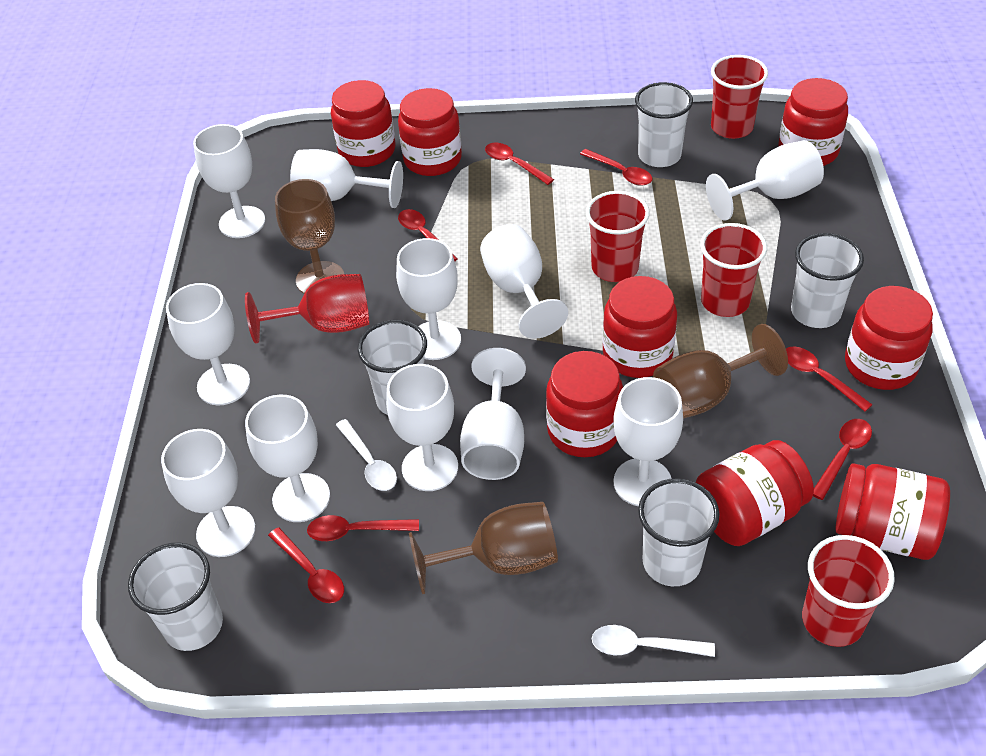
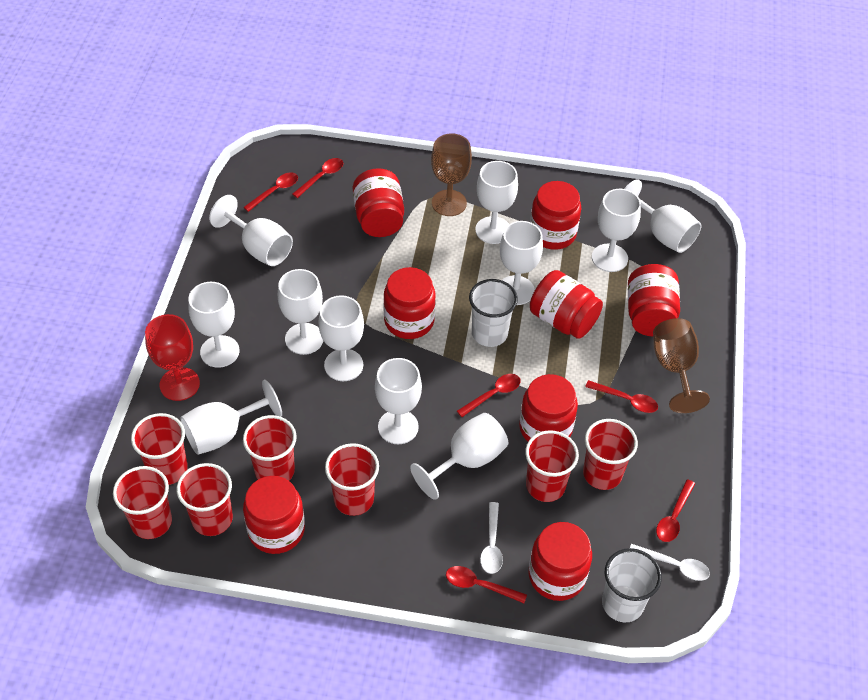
brown goblet: [275,179,344,294] [409,502,558,594] [653,324,788,419] = 3 -> [431,133,472,216] [653,318,710,413] = 2
red cup: [586,191,650,282] [700,223,767,317] [711,55,768,139] [802,535,895,647] = 4 -> [113,466,172,539] [131,413,188,485] [177,463,233,536] [243,415,297,481] [325,443,379,516] [525,430,579,502] [583,419,638,490] = 7
red spoon: [268,527,344,603] [307,515,419,541] [398,209,457,261] [485,143,554,185] [580,149,652,186] [786,346,872,412] [813,419,872,500] = 7 -> [243,172,298,212] [292,158,343,198] [446,566,527,603] [457,374,521,417] [585,380,658,413] [656,479,695,542] = 6
white cup: [128,543,223,651] [358,320,427,415] [635,82,693,167] [638,478,719,586] [791,233,864,328] = 5 -> [469,279,518,347] [602,548,662,622] = 2

